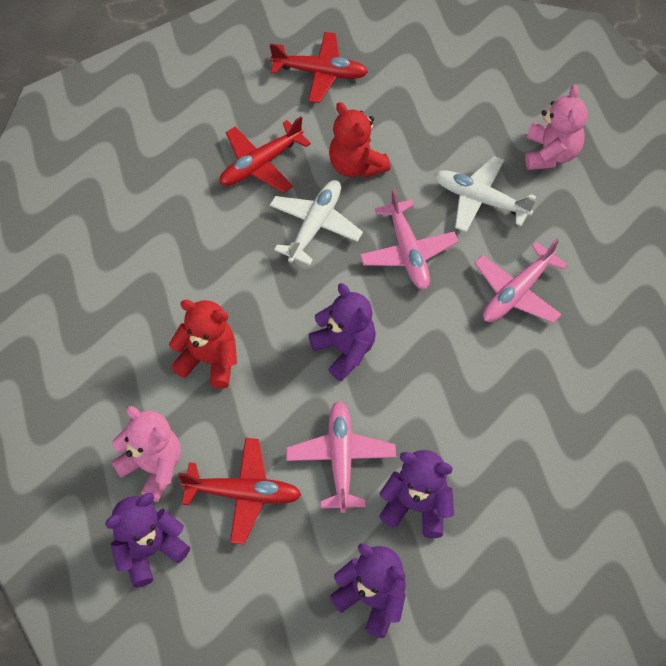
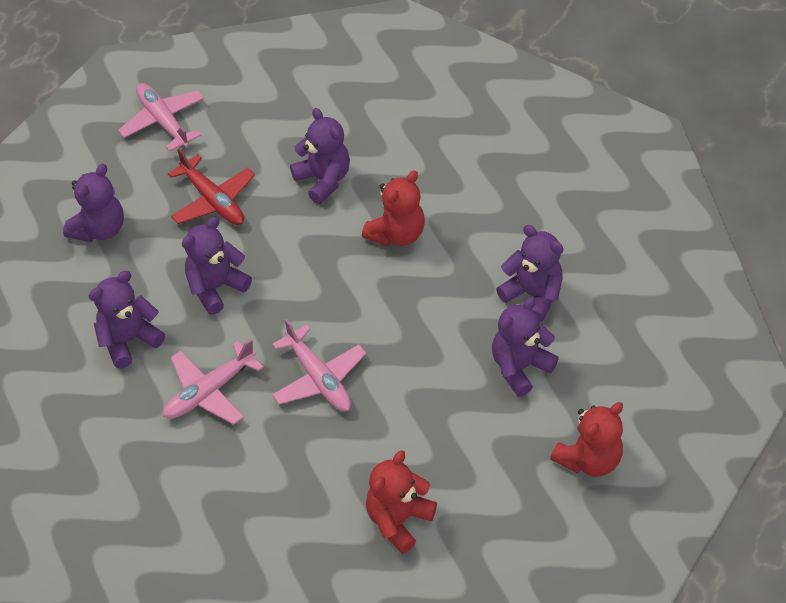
pink teddy bear: [111,406,181,502] [525,85,588,170] = 2 -> none = 0
purple teddy bear: [105,493,190,588] [308,283,376,381] [330,543,406,638] [379,450,454,538] = 4 -> [63,164,124,242] [89,271,165,368] [182,217,252,315] [290,108,350,204] [492,297,559,397] [496,225,563,322] = 6
red plane: [178,438,302,544] [220,116,311,193] [270,32,368,103] = 3 -> [168,148,255,225] = 1
red teddy bear: [169,300,237,389] [329,102,391,178] = 2 -> [362,170,425,246] [366,450,437,554] [550,402,623,477] = 3
white plane: [270,180,363,265] [435,156,536,232] = 2 -> none = 0

